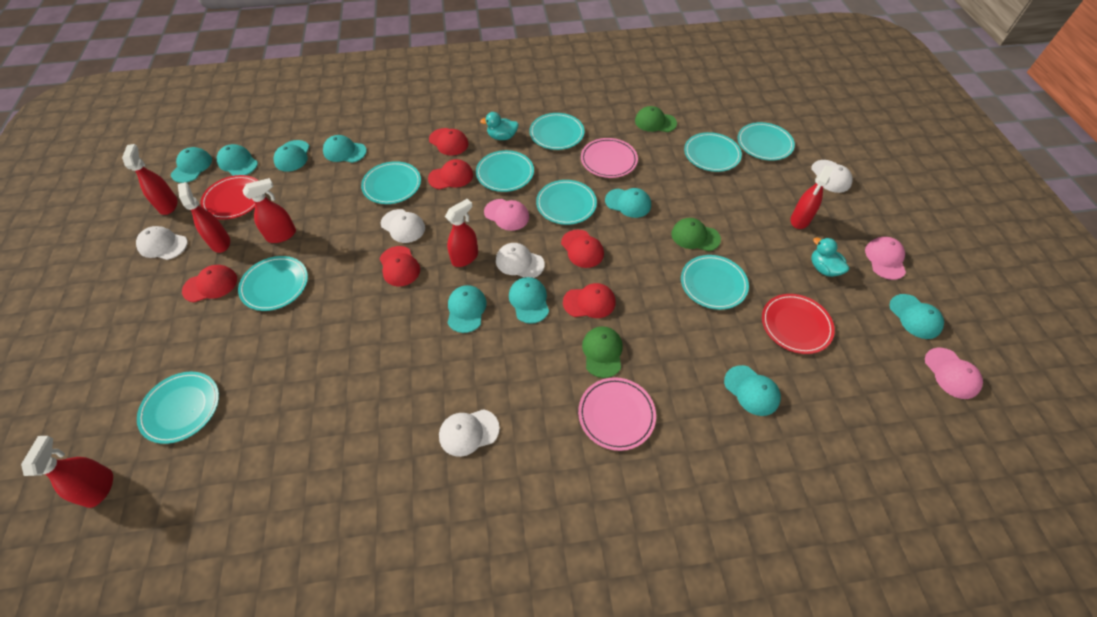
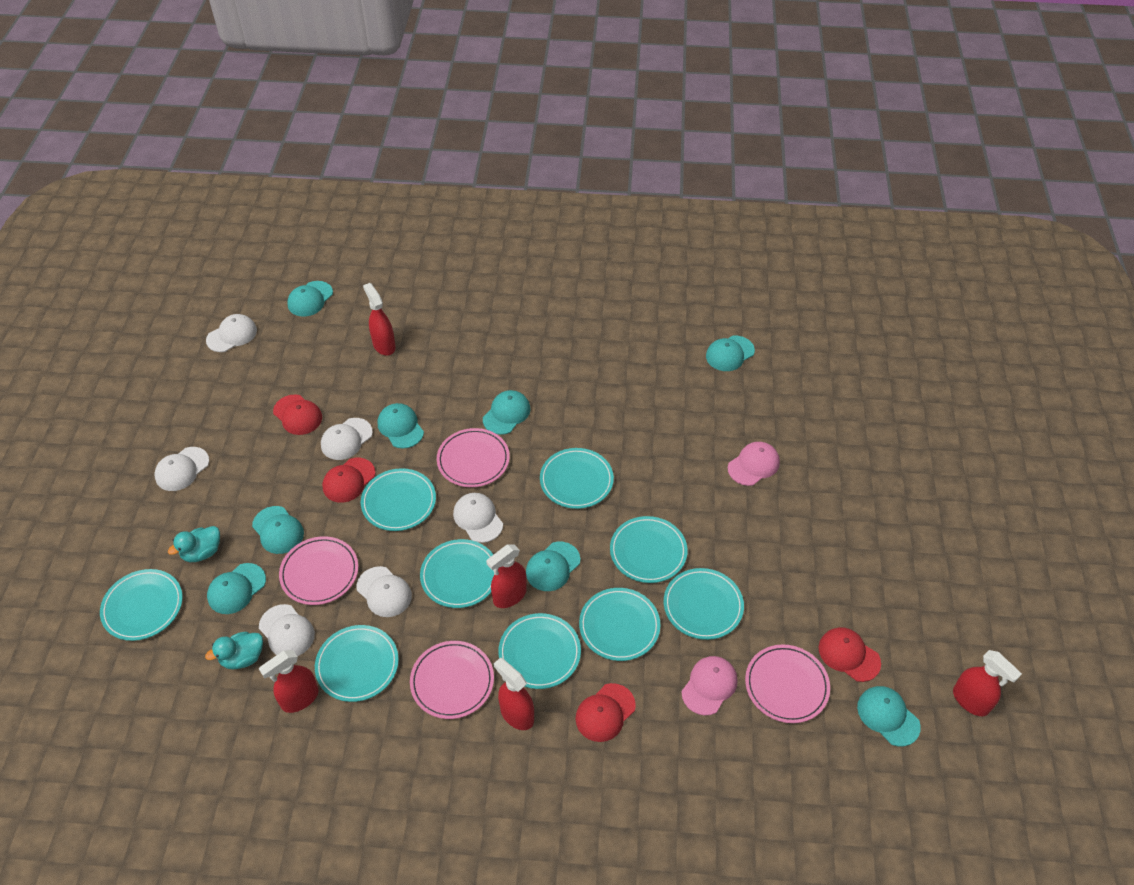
green cap: [582,326,623,378] [635,106,677,132] [671,218,721,251] = 3 -> none = 0
pink cap: [484,199,529,231] [865,237,906,280] [925,347,983,399] = 3 -> [682,656,738,716] [728,442,780,486] = 2
pink plate: [578,377,656,451] [581,138,638,178] = 2 -> [279,536,358,605] [410,641,494,719] [437,428,510,487] [745,644,830,723] = 4
red cap: [182,265,237,302] [380,246,420,286] [428,159,473,189] [429,128,468,156] [561,230,604,268] [563,283,616,318] = 6 -> [273,394,322,435] [322,458,375,503] [575,683,636,742] [819,627,881,682] = 4
red plate: [200,175,259,220] [762,294,835,354] = 2 -> none = 0
red spray bottle: [21,436,113,508] [122,144,178,215] [178,182,230,253] [243,178,296,243] [445,199,478,267] [790,165,833,229] = 6 -> [259,650,319,713] [363,283,396,356] [486,544,527,608] [494,658,534,730] [953,650,1022,716] = 5
turquoise cap: [171,147,212,183] [217,144,258,176] [274,140,310,172] [323,135,367,163] [448,285,487,333] [509,277,549,324] [605,188,651,218] [724,365,781,416] [890,294,944,339] = 9 -> [207,563,266,614] [252,506,304,554] [287,281,333,317] [378,403,424,449] [483,390,531,435] [526,542,580,591] [706,336,755,371] [857,686,921,746] = 8
white cap: [136,226,188,260] [381,209,425,243] [439,409,500,457] [496,243,545,278] [811,160,853,193] = 5 -> [155,447,209,491] [206,314,257,352] [259,604,315,656] [321,418,373,460] [357,566,412,617] [453,493,503,543] = 6

